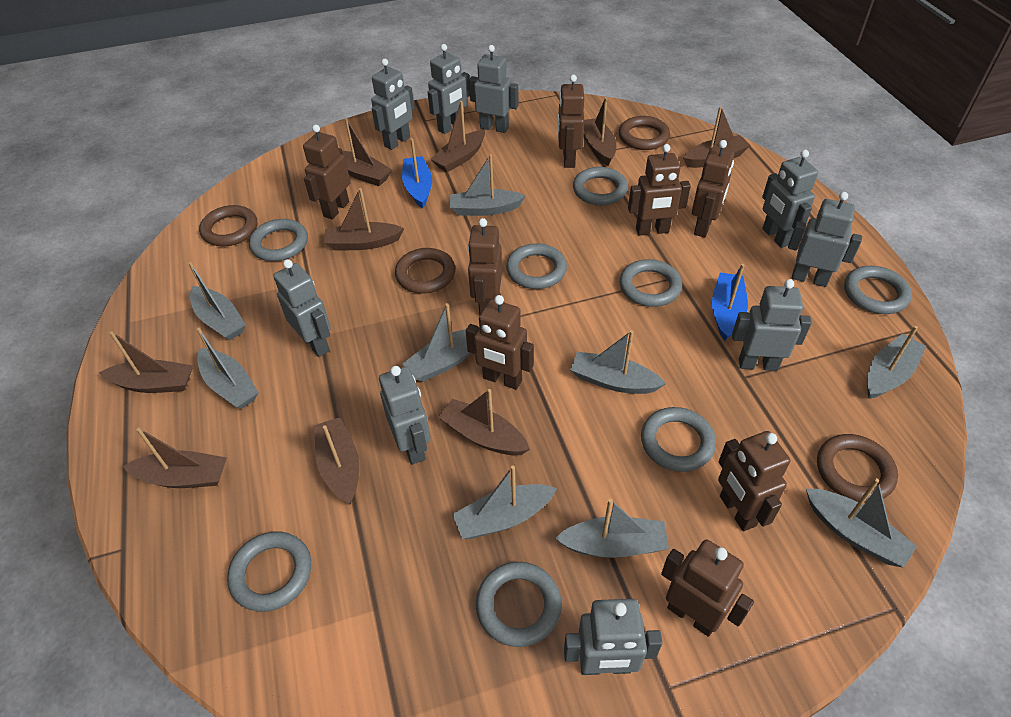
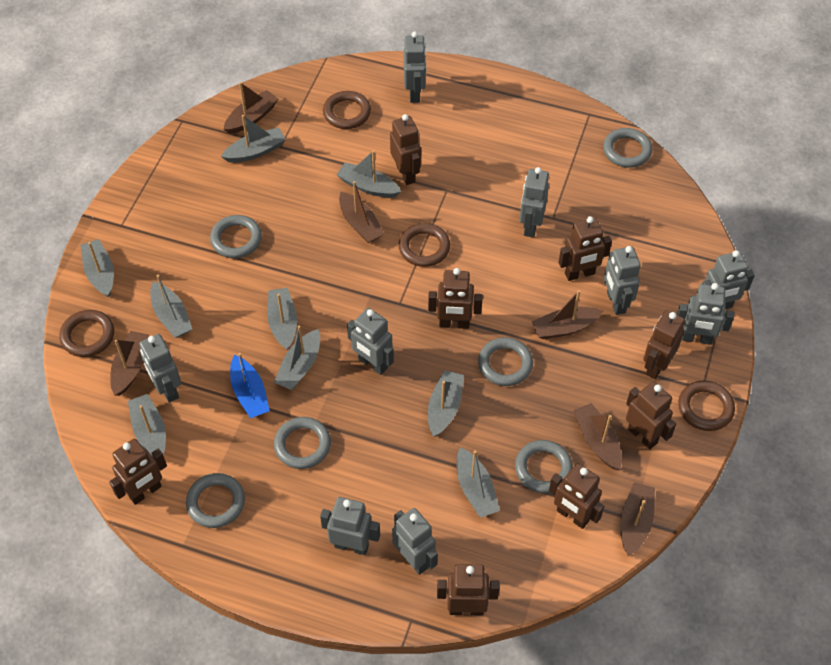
blue boat: [402,138,432,208] [712,264,748,341] = 2 -> [230,353,270,418] = 1
brown boat: [99,331,193,393] [123,428,227,488] [314,417,359,504] [324,188,404,251] [342,118,392,186] [430,101,485,172] [438,389,530,455] [584,97,616,165] [683,106,751,168] = 9 -> [110,331,149,396] [223,82,278,134] [339,181,384,243] [532,290,603,339] [574,403,622,470] [620,482,655,556] = 6
grey ring: [227,531,311,612] [249,219,308,261] [476,562,562,647] [506,243,567,289] [573,167,628,205] [619,259,682,307] [641,407,716,472] [844,266,912,314] = 8 -> [186,473,245,528] [210,215,262,258] [274,417,331,469] [478,337,533,386] [515,440,573,493] [603,128,652,168] = 6

